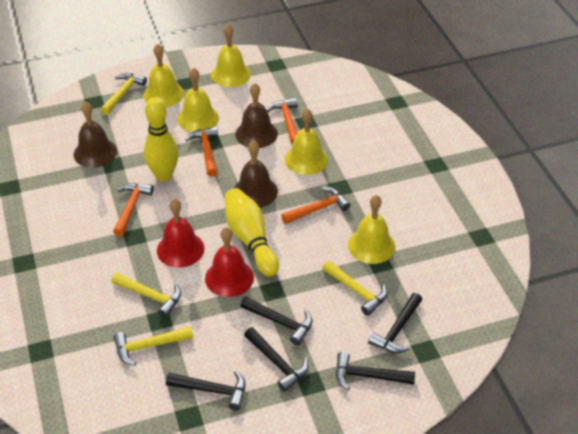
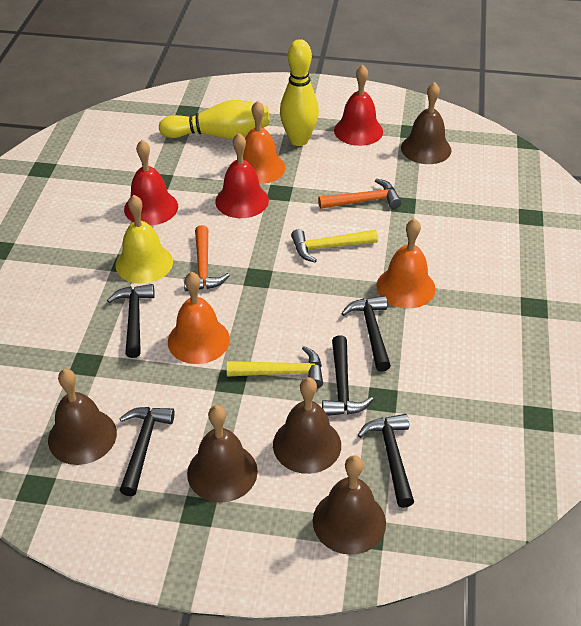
brown bell: [74,102,117,168] [234,141,278,208] [235,83,278,148] = 3 -> [48,369,117,465] [187,405,258,503] [273,377,341,474] [313,455,386,555] [401,82,451,164] = 5
orange bell: none = 0 -> [168,272,230,364] [243,101,285,184] [376,218,436,308] = 3
orange hammer: [113,183,154,236] [186,127,218,177] [267,98,298,144] [281,187,351,224] = 4 -> [184,225,230,291] [318,179,401,209] = 2
red bell: [157,198,205,268] [205,227,254,297] = 2 -> [124,140,178,225] [215,133,269,218] [334,65,383,146] = 3
yellow bell: [143,44,184,107] [177,68,219,132] [211,24,251,87] [285,109,328,175] [348,195,395,264] = 5 -> [115,195,173,284] = 1
yellow hammer: [101,73,147,115] [111,273,181,318] [113,326,193,366] [322,260,387,316] = 4 -> [227,346,323,389] [291,229,378,263] = 2

